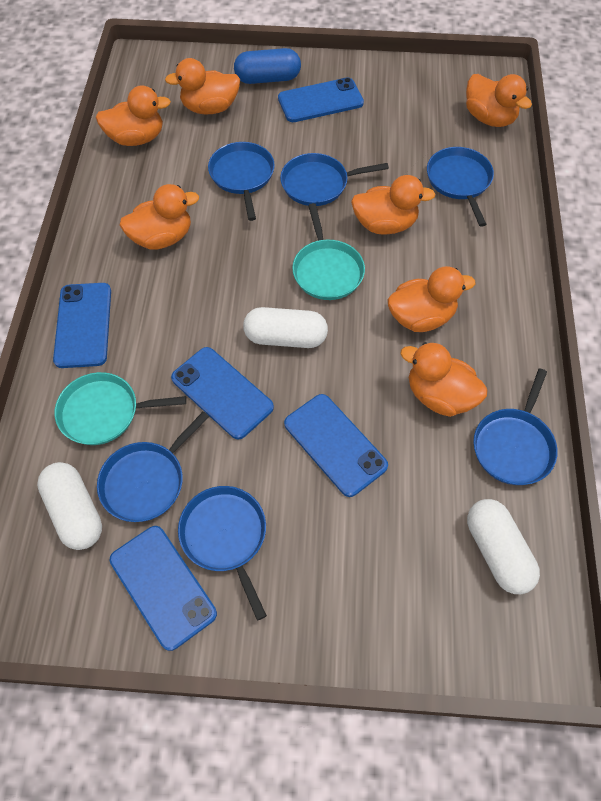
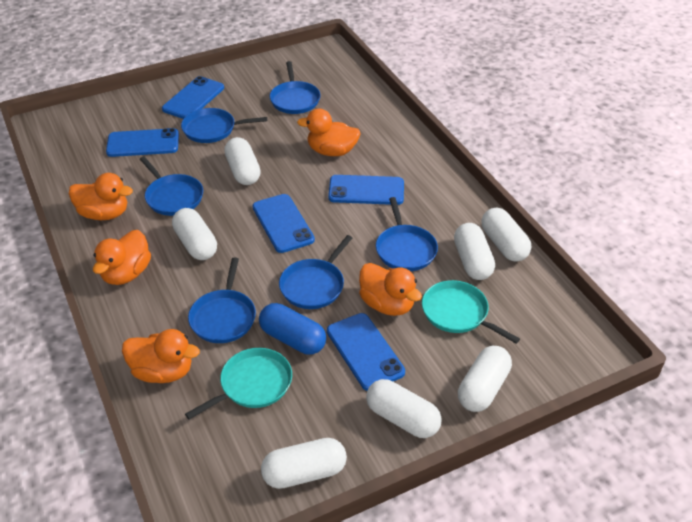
orange duck: [96,86,171,146] [120,184,199,250] [165,58,240,114] [351,175,436,234] [387,266,475,332] [400,342,487,417] [466,74,532,127] = 7 -> [69,173,133,220] [93,230,151,285] [122,329,200,383] [297,109,361,156] [359,263,422,316] = 5
white capsule: [37,462,102,550] [243,307,328,348] [467,499,540,594] = 3 -> [172,208,217,260] [224,137,261,185] [261,438,347,489] [366,379,442,438] [454,223,495,280] [458,346,512,412] [481,207,531,262] = 7

